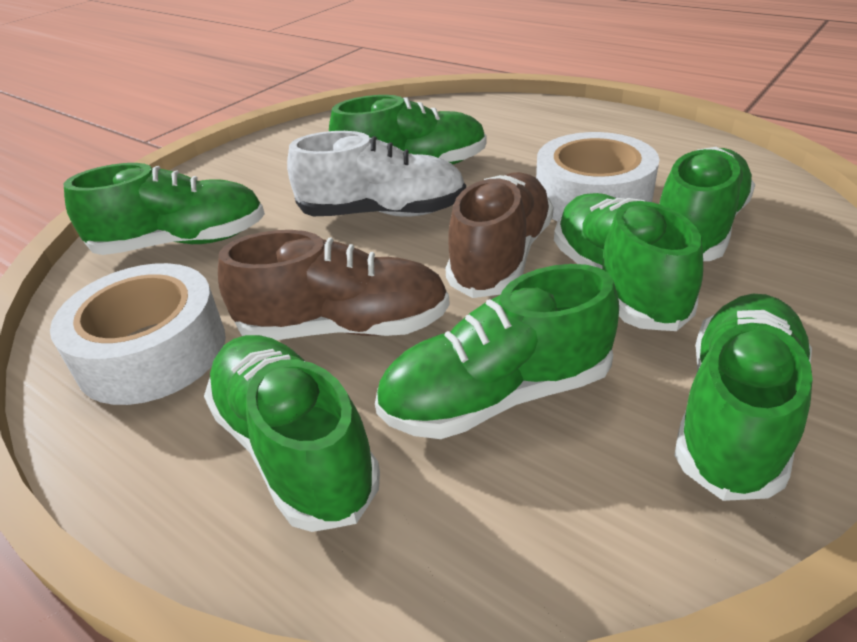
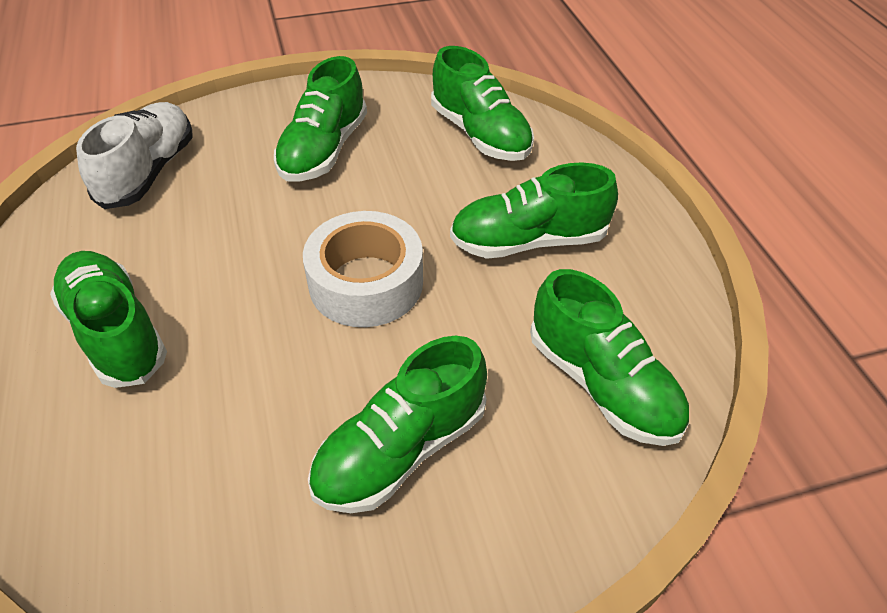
brown shoe: [218,230,450,340] [445,172,553,298] = 2 -> none = 0
green shoe: [63,163,265,255] [204,335,380,532] [329,95,487,164] [375,264,619,439] [554,193,703,331] [659,147,755,261] [674,294,813,501] = 7 -> [50,251,167,388] [274,56,367,182] [308,336,487,513] [431,46,534,161] [450,163,618,259] [530,269,689,446] = 6
white tape: [50,263,226,405] [536,132,660,221] = 2 -> [303,211,423,327] = 1

